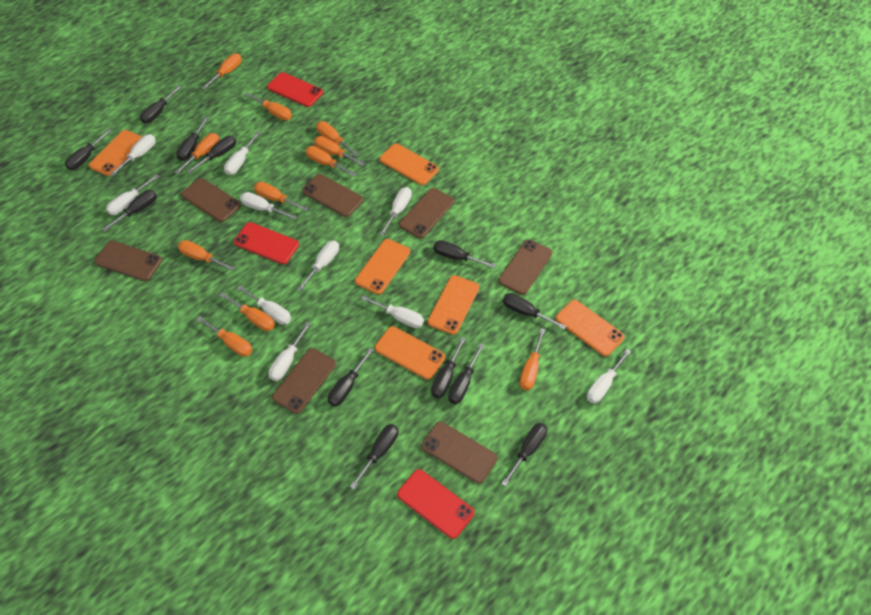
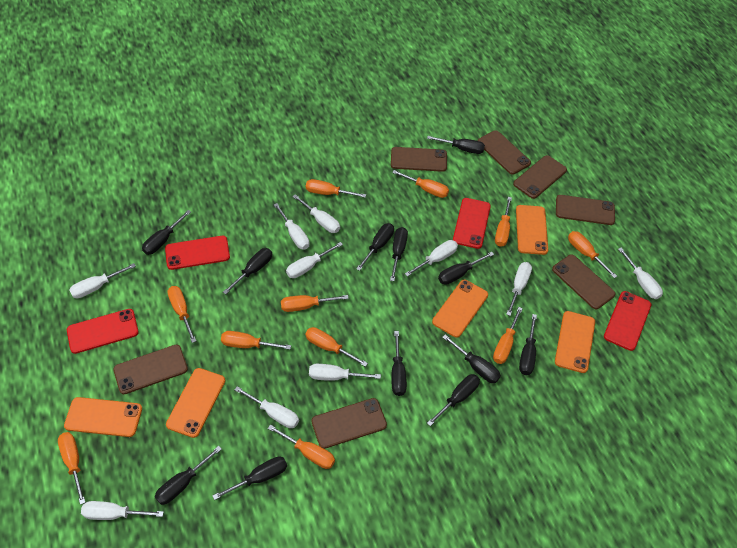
orange phone: [89,130,142,176] [355,239,410,294] [375,326,445,380] [379,143,439,185] [427,275,479,335] [556,300,625,356] = 6 -> [64,397,142,437] [166,368,225,438] [432,280,488,338] [516,205,548,255] [555,311,595,373] = 5
red phone: [234,222,299,264] [267,72,323,107] [397,469,475,539] = 3 -> [67,309,139,354] [165,236,230,270] [453,198,491,249] [604,291,651,351] = 4

